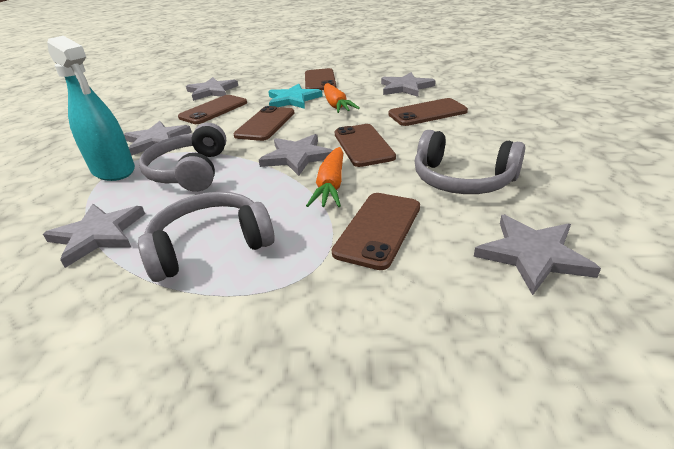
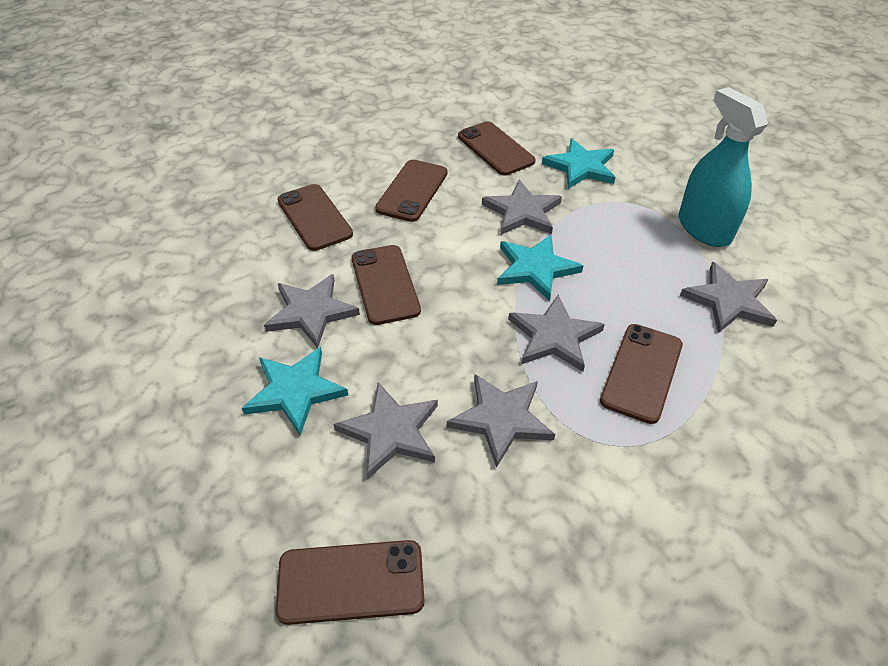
grey headphones: [138,192,275,282] [139,123,226,192] [415,130,525,194] = 3 -> none = 0
orange carrot: [306,147,343,207] [324,83,360,113] = 2 -> none = 0
turquoise star: [268,84,323,109] = 1 -> [242,347,348,435] [497,235,583,301] [542,138,615,189] = 3

